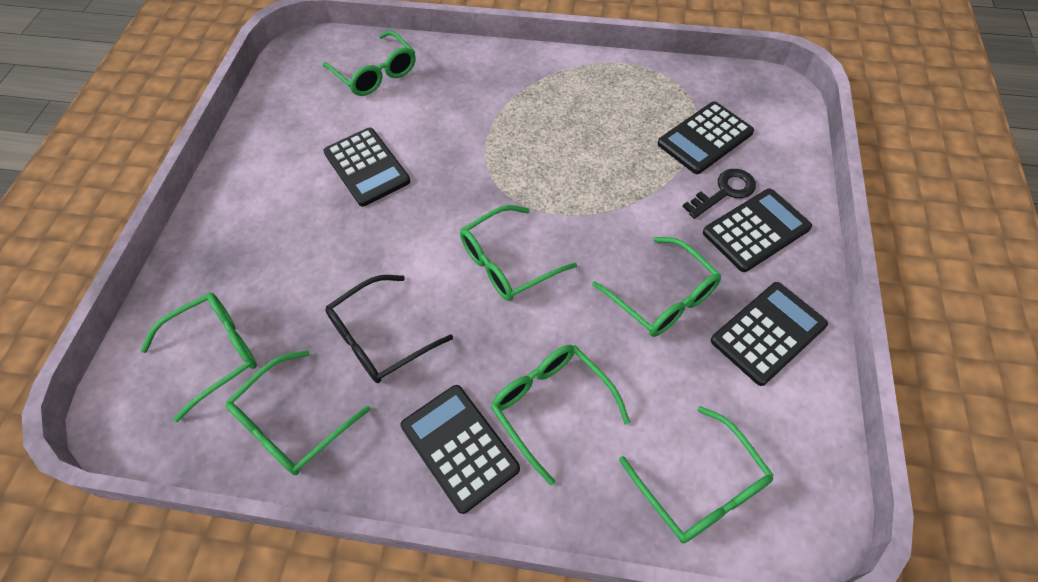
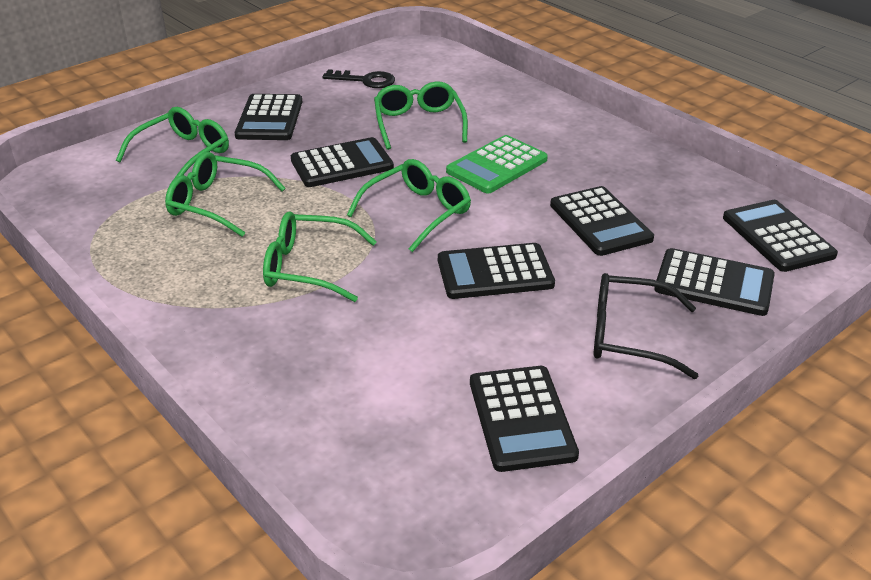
black calculator: [323,128,410,206] [401,385,520,514] [658,101,754,174] [703,188,812,272] [711,282,828,386] = 5 -> [235,94,302,140] [291,137,394,187] [438,243,555,299] [470,366,579,472] [550,186,654,256] [654,248,775,316] [723,200,838,272] = 7
green calculator: none = 0 -> [446,135,548,193] = 1
green glasses: [141,293,257,422] [226,350,371,475] [322,30,416,96] [460,205,577,301] [491,345,630,485] [592,237,722,337] [619,406,774,543] = 7 -> [116,107,229,184] [165,152,286,237] [263,211,377,302] [347,159,471,252] [374,81,468,150] = 5

